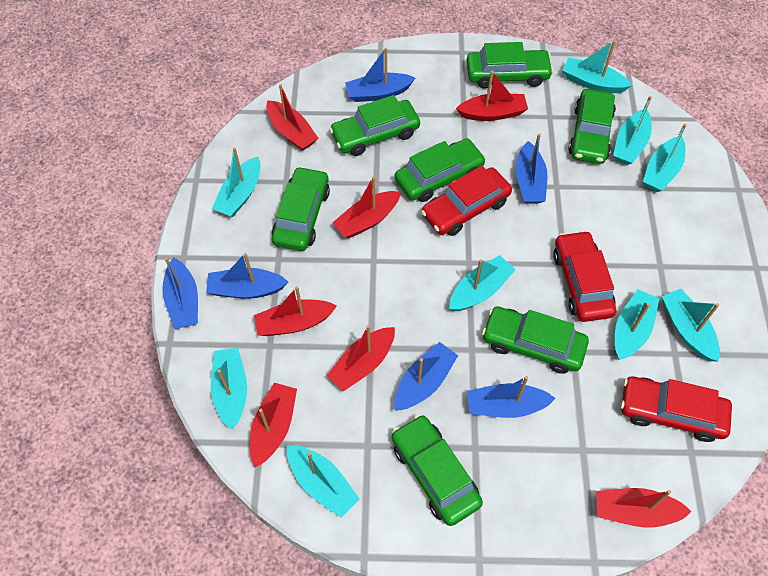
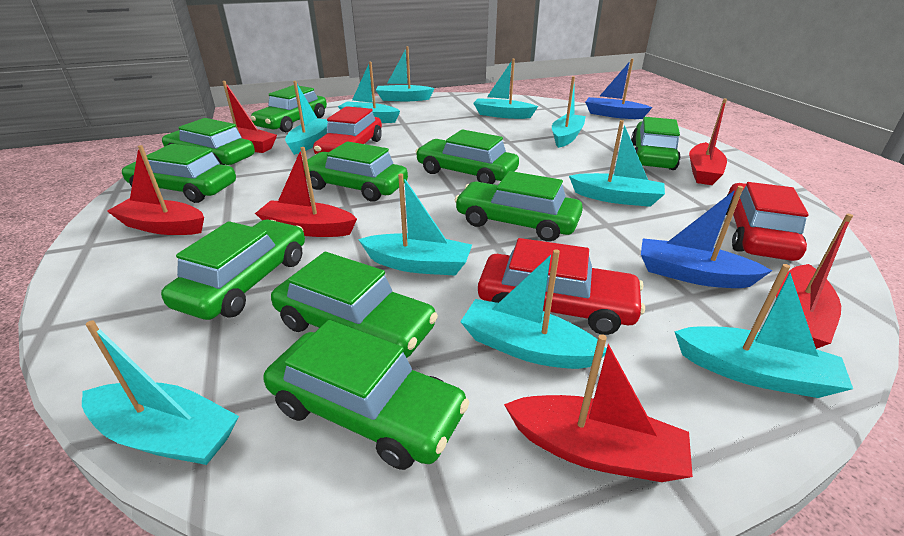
blue boat: [162,257,198,329] [206,253,288,299] [345,48,415,102] [395,342,458,411] [467,376,556,418] [516,133,548,203] = 6 -> [585,59,653,119] [641,186,772,288] = 2
green car: [272,166,330,251] [329,95,420,156] [392,414,483,526] [395,138,486,202] [466,42,553,89] [482,306,589,374] [568,89,616,164] = 7 -> [121,144,236,203] [161,220,305,320] [162,118,255,165] [251,85,327,132] [263,320,470,470] [271,252,438,358] [303,141,408,202] [415,129,519,184] [455,171,583,242] [631,117,681,170] = 10
red boat: [250,383,297,467] [254,286,337,336] [266,84,318,151] [327,325,395,392] [332,176,401,238] [456,71,528,121] [596,488,692,528] = 7 -> [107,145,204,235] [222,81,277,153] [255,147,357,237] [504,334,693,482] [689,99,727,185] [776,214,853,349] = 6
turquoise boat: [211,348,247,430] [212,147,260,217] [287,445,360,518] [449,255,516,311] [562,40,633,93] [613,96,652,165] [615,289,659,360] [643,124,687,192] [662,289,720,362] = 9 -> [82,320,239,465] [285,81,328,155] [338,62,400,123] [358,174,472,276] [376,46,435,101] [460,249,607,369] [473,59,538,119] [552,76,586,148] [569,120,665,207] [674,264,853,398] = 10

